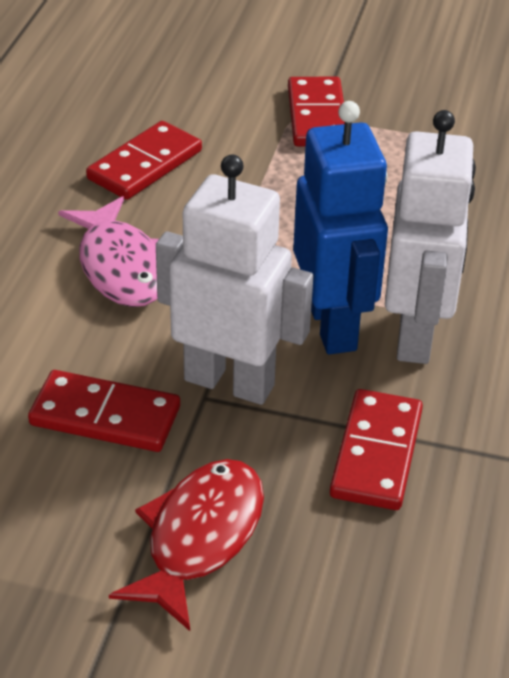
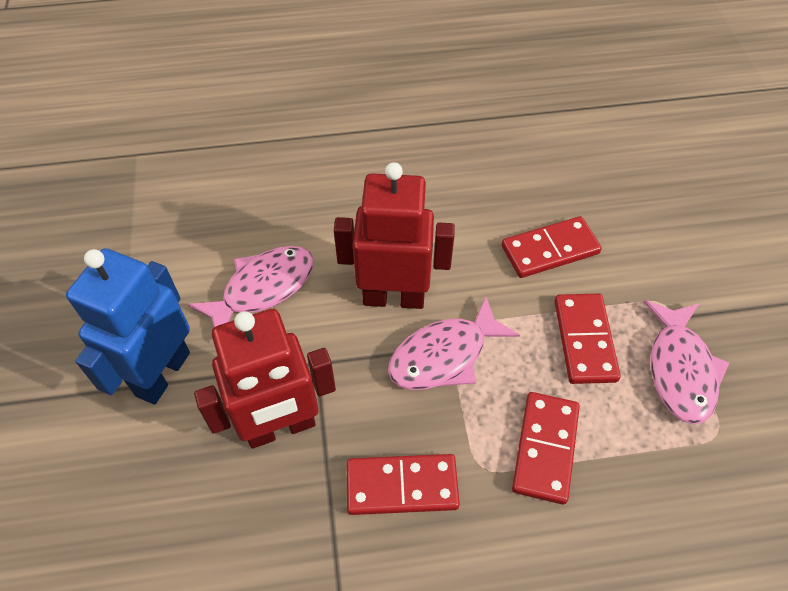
pink fish: [58,196,159,307] = 1 -> [188,246,314,327] [388,296,520,390] [643,300,729,424] = 3
red fish: [109,459,264,631] = 1 -> none = 0
red robot: none = 0 -> [194,309,336,449] [334,162,455,309] = 2
white robot: [156,154,313,405] [385,110,476,364] = 2 -> none = 0

